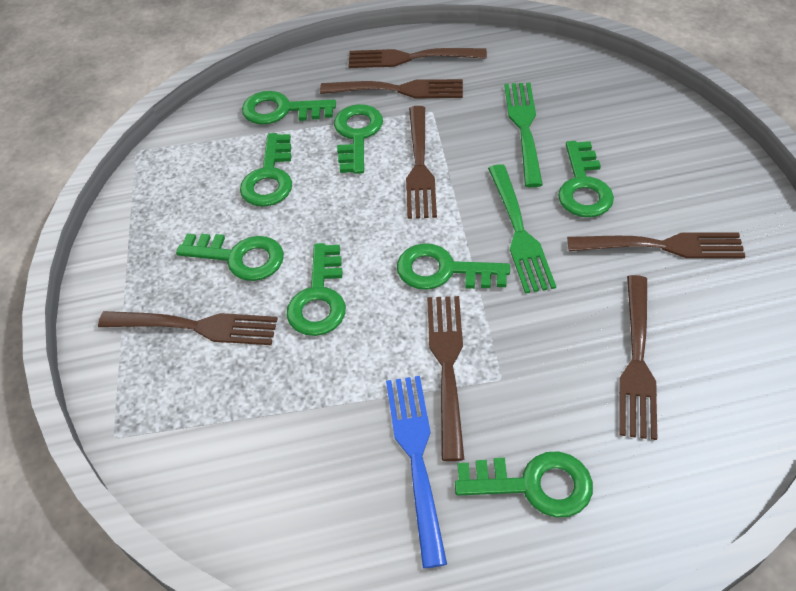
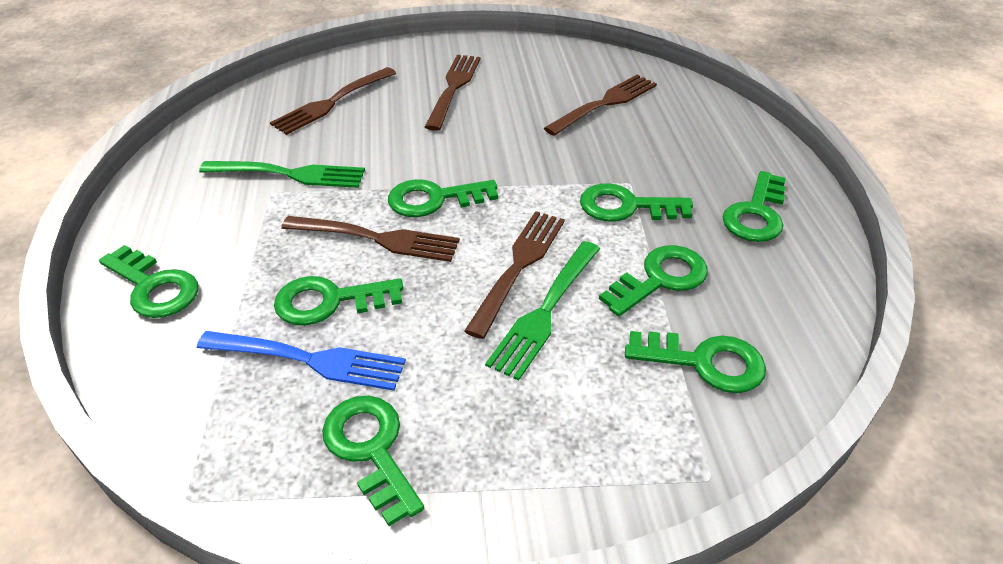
brown fork: [98,311,278,345] [320,79,463,98] [349,48,487,68] [406,106,437,219] [427,296,464,461] [567,232,746,258] [619,275,657,440] = 7 -> [270,67,396,135] [281,216,460,262] [425,55,480,131] [464,211,565,339] [544,74,657,136] = 5

